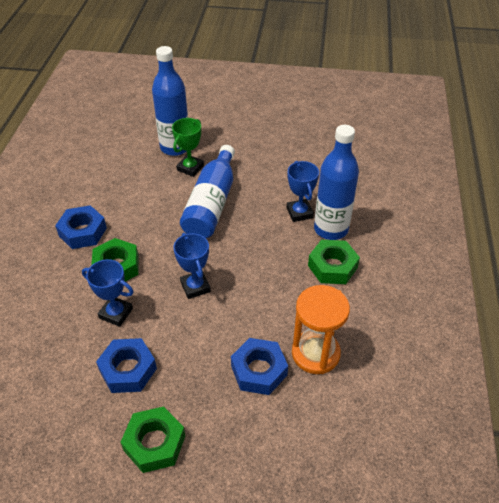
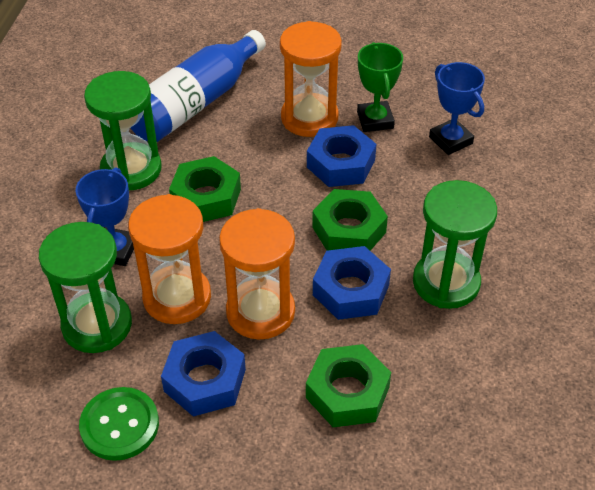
blue bottle: [152,46,188,156] [180,145,235,238] [314,125,359,240] = 3 -> [131,30,266,142] = 1
blue trophy: [82,259,134,327] [173,233,211,299] [287,161,319,222] = 3 -> [75,168,134,266] [429,62,485,155] = 2
green button: none = 0 -> [79,387,159,461] = 1
green hourglass: none = 0 -> [39,222,132,353] [84,71,162,190] [413,180,497,309] = 3
orange hourglass: [292,285,350,374] = 1 -> [128,194,211,324] [219,208,295,339] [280,21,342,137] = 3

